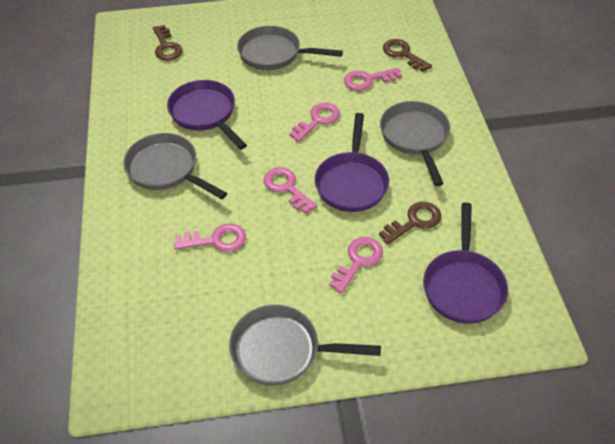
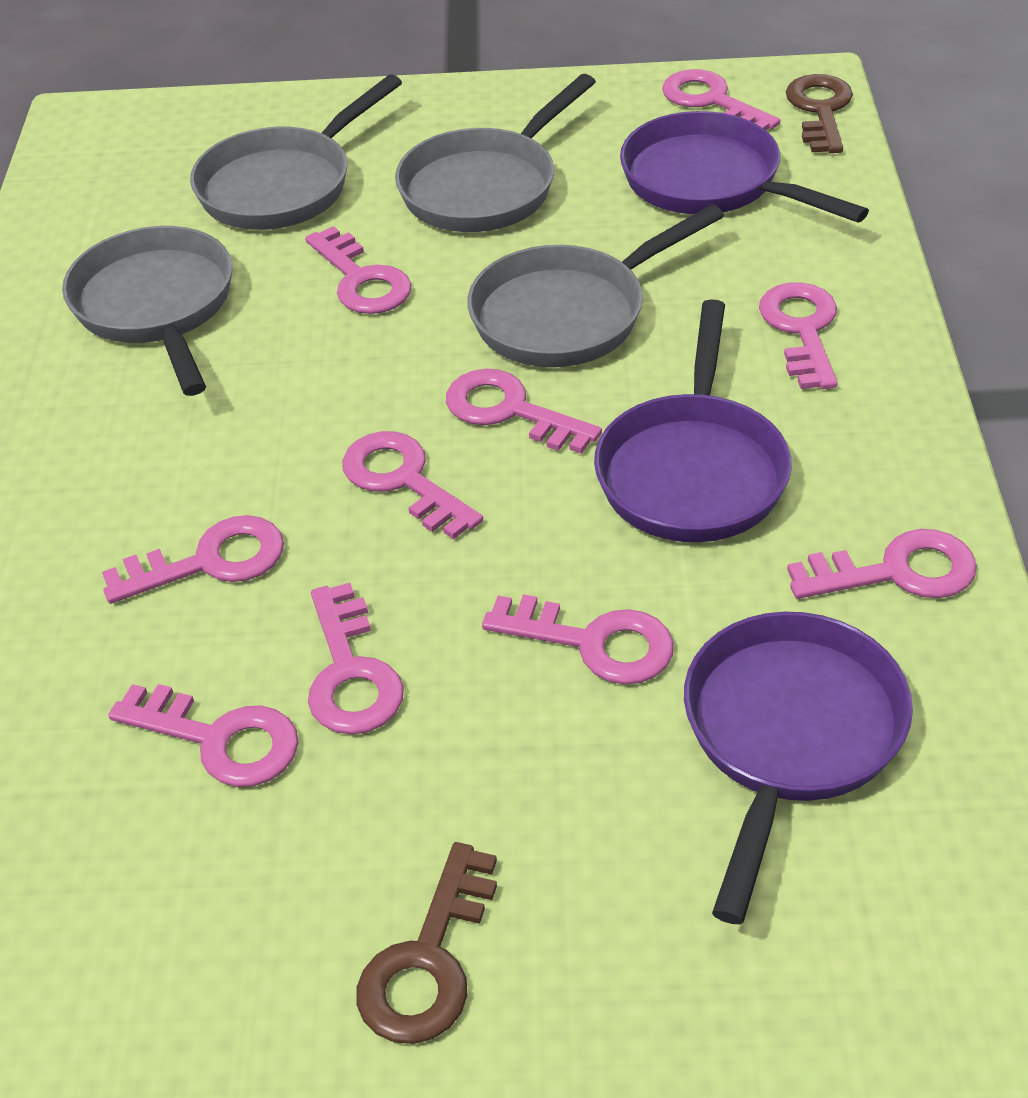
brown key: [153,25,182,61] [379,202,442,244] [383,39,432,72] = 3 -> [357,842,497,1044] [786,74,853,153] = 2
pink key: [174,223,246,252] [264,167,317,214] [289,102,340,142] [329,237,383,294] [344,68,402,91] = 5 -> [102,515,284,604] [108,684,298,787] [305,226,412,314] [308,583,404,735] [342,431,483,539] [446,369,602,454] [482,594,674,684] [662,69,780,130] [759,282,838,389] [787,529,977,599] = 10

